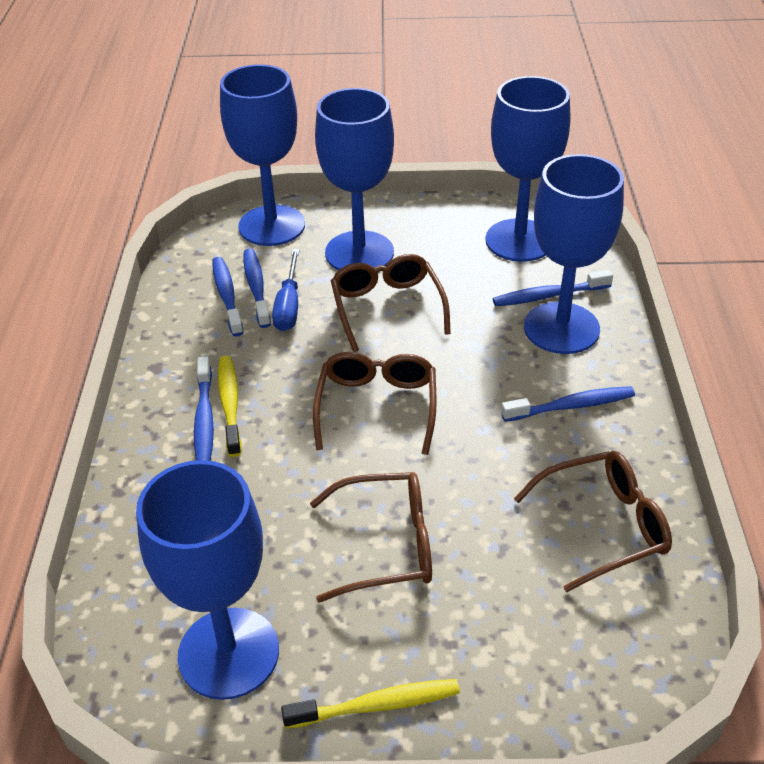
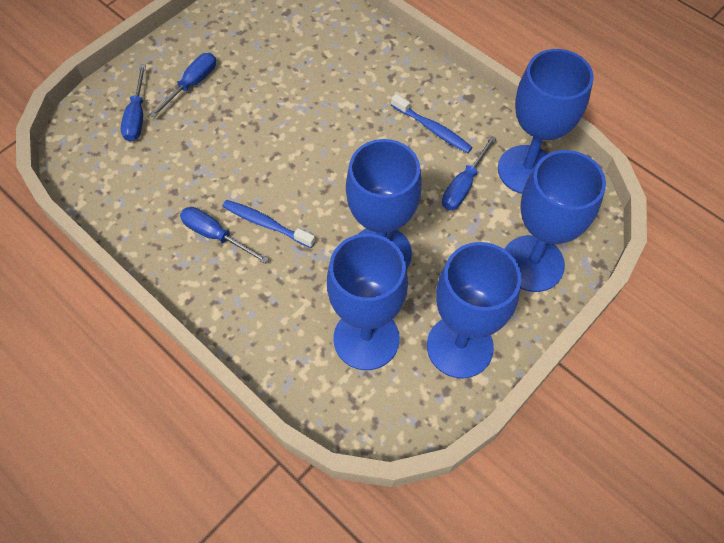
blue screwdriver: [272,249,299,331] = 1 -> [121,64,146,142] [150,53,216,118] [180,207,269,264] [442,136,497,210] = 4
blue toothbrush: [194,357,214,461] [212,257,244,337] [244,249,271,328] [493,270,613,306] [501,386,635,422] = 5 -> [222,200,315,248] [391,94,473,153] = 2
brown glasses: [310,472,432,602] [313,352,437,455] [331,254,451,352] [514,451,672,592] = 4 -> none = 0
yellow toothbrush: [218,356,242,457] [281,679,460,729] = 2 -> none = 0

